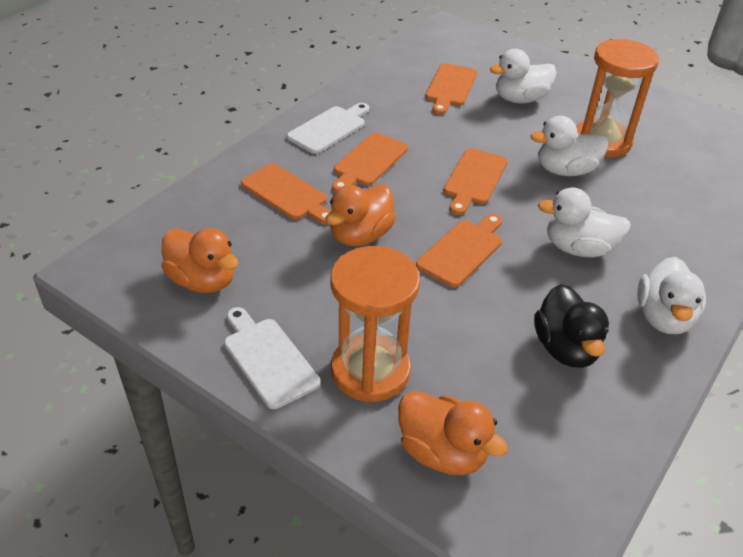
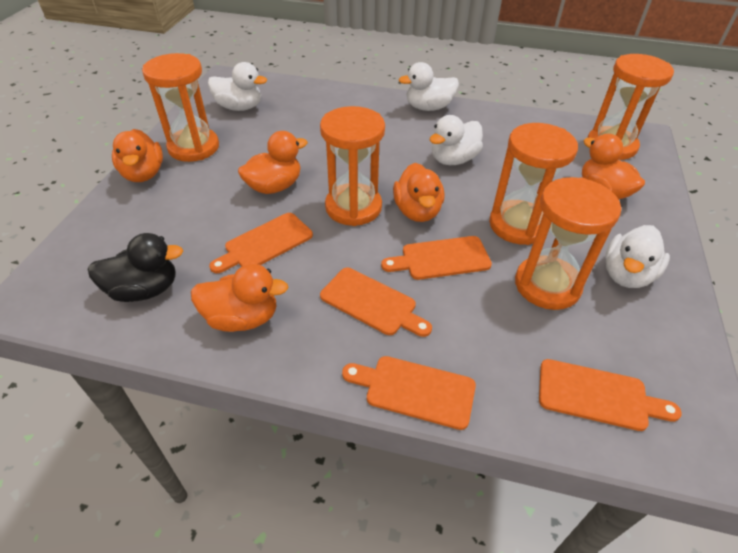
orange duck: [162,228,239,293] [325,184,396,246] [398,391,508,475] = 3 -> [112,129,163,182] [191,264,289,332] [238,131,308,194] [393,163,444,222] [582,134,645,199] = 5
orange hourglass: [331,246,420,402] [576,39,659,158] = 2 -> [142,53,219,162] [320,106,385,226] [489,123,578,245] [515,177,621,310] [587,54,674,160] = 5
white cutting board: [224,307,321,409] [287,103,369,154] = 2 -> none = 0

